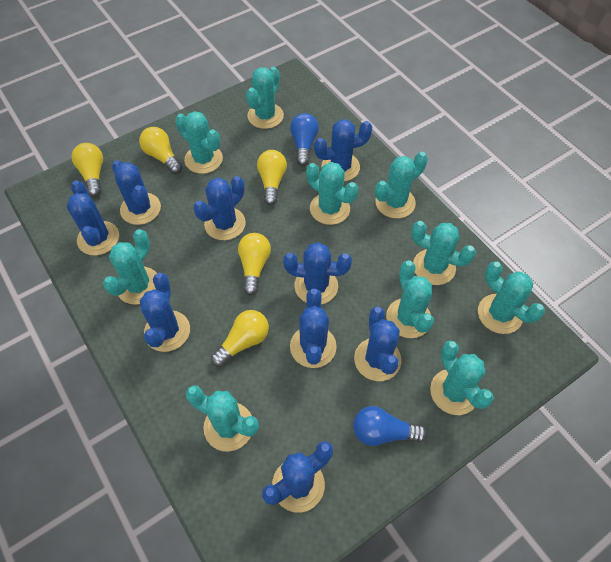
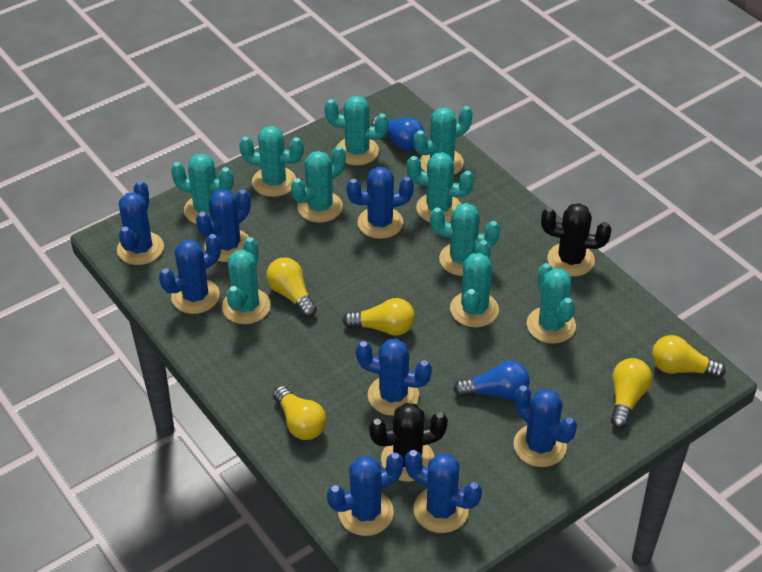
black cactus: none = 0 -> [369,403,448,482] [541,203,611,277] = 2
blue cactus: [67,181,119,255] [112,160,161,225] [140,273,190,352] [193,176,246,240] [262,441,333,513] [283,242,352,304] [290,289,337,368] [314,119,372,181] [354,307,401,381] = 9 -> [117,181,164,265] [159,234,221,314] [196,189,251,262] [327,453,404,536] [346,167,414,239] [356,339,432,416] [405,450,482,533] [513,385,577,467] = 8

